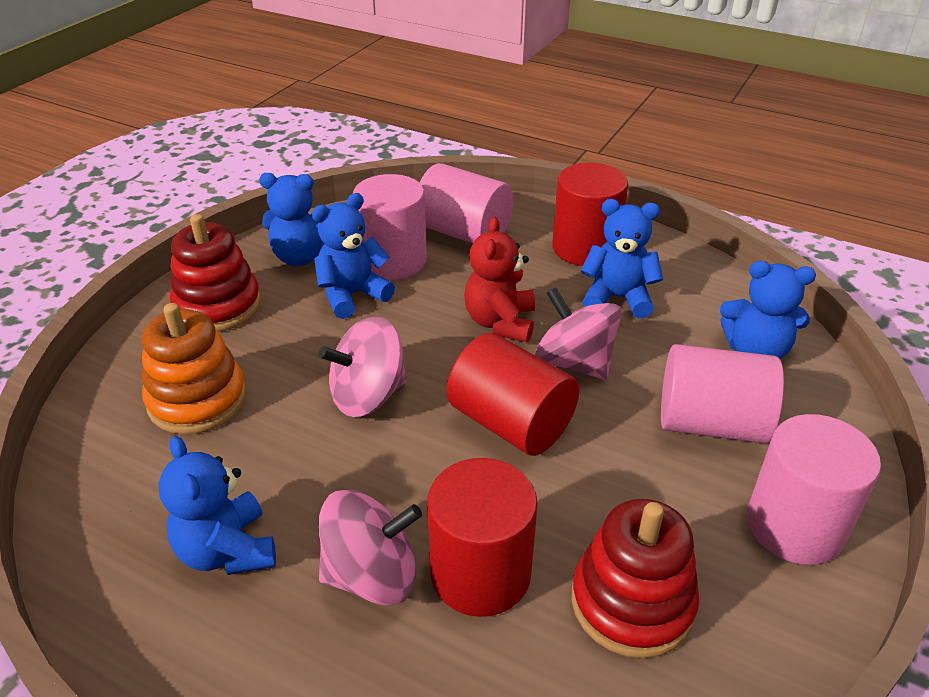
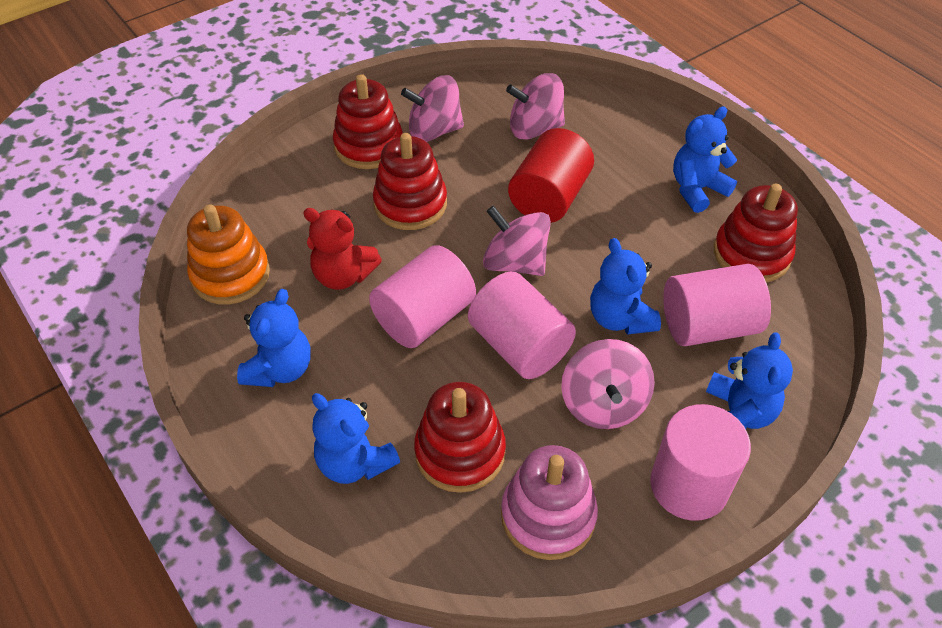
pink spinning top: [318,317,407,417] [319,490,422,605] [535,287,622,380] = 3 -> [401,75,464,142] [483,206,551,276] [506,73,565,140] [561,339,655,429] = 4
pink stacking toy: none = 0 -> [501,445,598,560] = 1
red cylinder: [427,458,538,617] [447,333,579,456] [552,163,628,266] = 3 -> [508,128,594,223] = 1
red stacking toy: [170,214,261,332] [571,499,699,658] = 2 -> [333,74,403,169] [373,133,447,230] [414,382,506,493] [714,184,798,282] = 4

